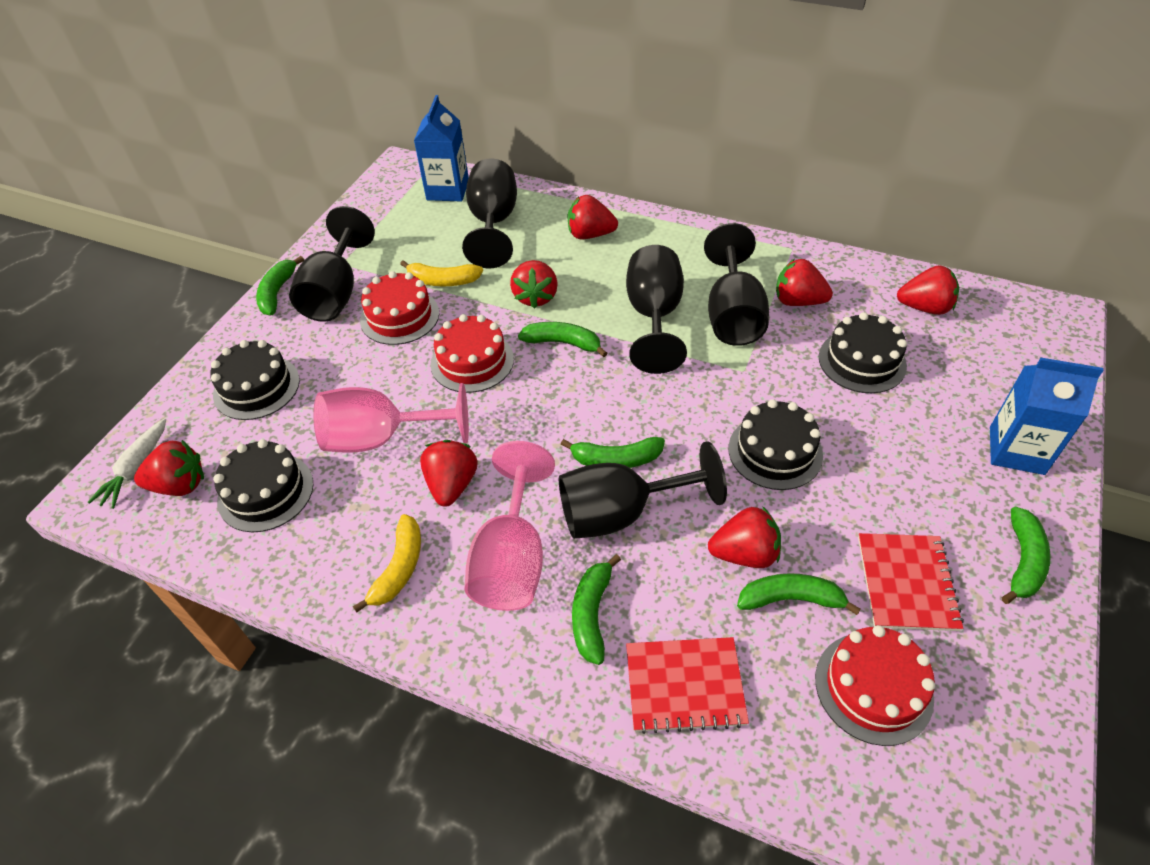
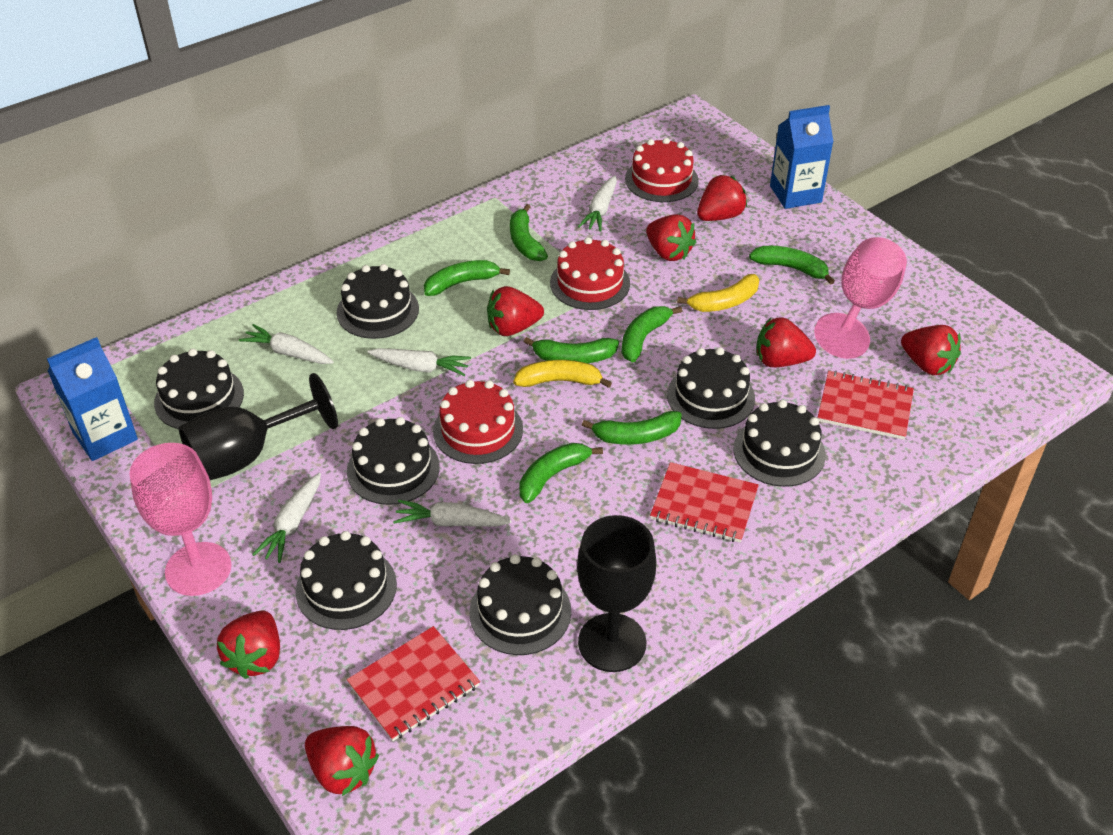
black cake: [210,340,300,420] [213,439,313,532] [728,399,823,490] [819,312,907,393] = 4 -> [154,348,244,429] [295,531,397,630] [337,264,419,339] [347,417,440,505] [469,554,571,655] [667,347,755,429] [733,400,826,487] = 7
black goblet: [289,206,375,322] [462,158,517,268] [559,441,727,539] [626,245,687,374] [704,223,769,346] = 5 -> [179,373,338,480] [577,515,656,672] = 2
green banana: [256,256,304,315] [518,322,608,357] [561,437,665,468] [572,554,621,665] [737,573,861,615] [1002,507,1051,604] = 6 -> [424,260,510,296] [510,204,548,261] [519,443,603,503] [524,337,619,363] [582,411,682,445] [622,306,682,362] [749,246,835,285] = 7
red notebook: [626,637,749,734] [858,533,964,631] = 2 -> [347,626,480,741] [650,462,759,543] [818,370,914,440] = 3
white carrot: [88,418,166,509] = 1 -> [239,324,334,364] [252,473,321,563] [367,348,471,376] [393,500,511,527] [578,175,617,232] = 5

